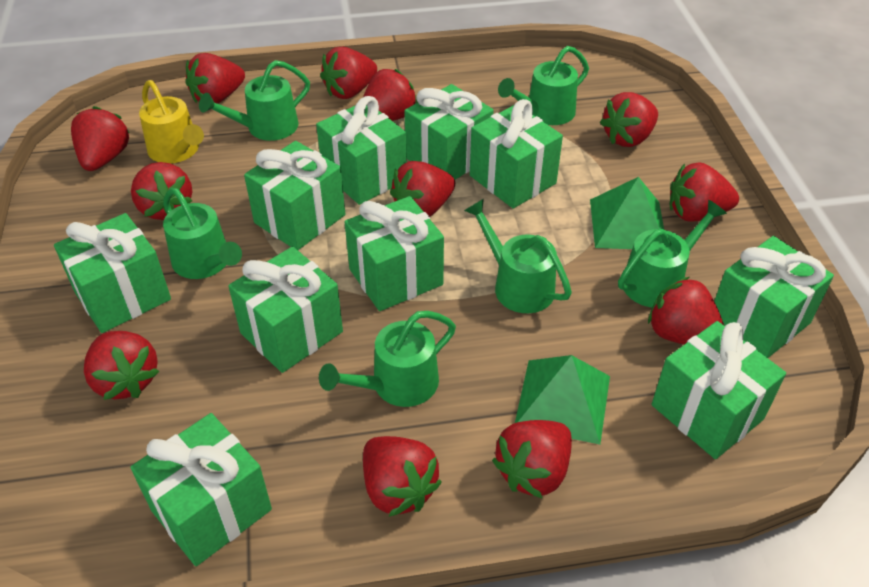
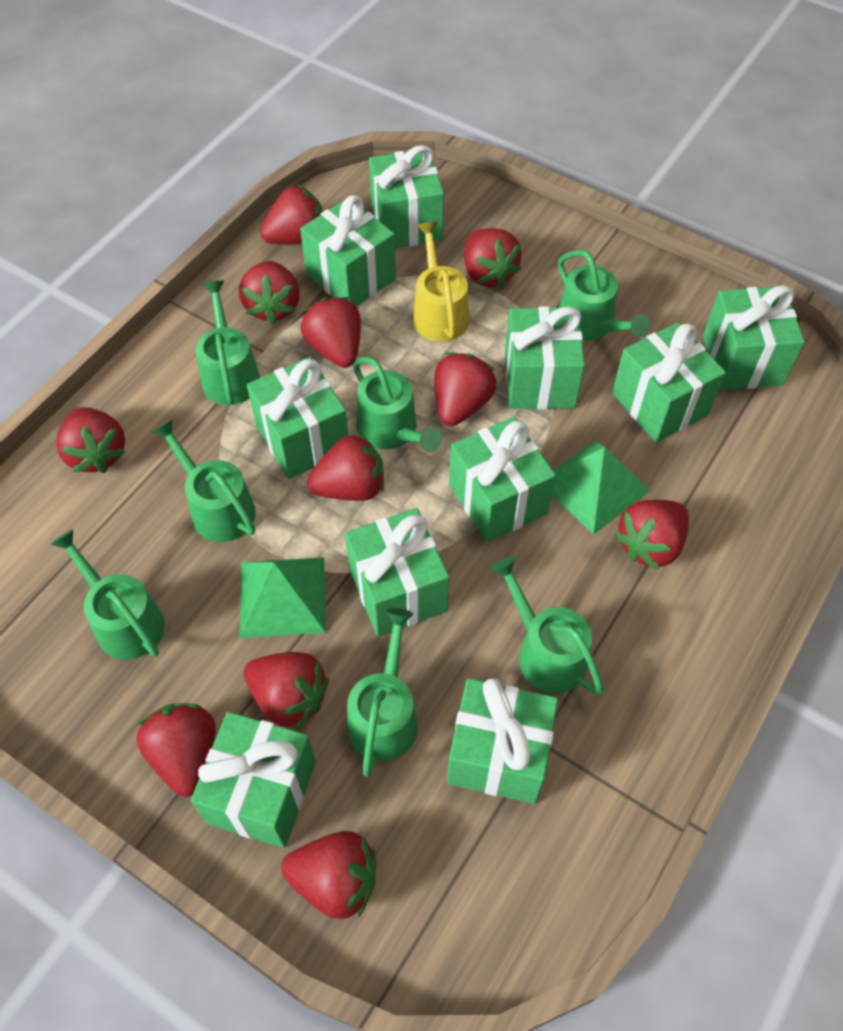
green watering can: [163,188,242,279] [199,60,310,141] [319,311,456,407] [464,199,572,313] [498,46,589,125] [618,200,727,307] = 6 -> [50,529,165,660] [152,419,256,542] [195,281,260,405] [347,608,418,777] [353,357,442,452] [491,556,604,695] [558,250,650,341] = 7
red strawberry: [71,106,130,171] [84,331,159,400] [131,162,192,220] [185,53,245,104] [320,47,377,99] [363,69,418,121] [363,436,442,517] [390,161,455,217] [492,420,572,498] [600,92,658,147] [648,277,724,345] [670,162,739,222] = 12 -> [56,407,126,473] [136,703,216,797] [239,261,300,324] [244,652,329,730] [260,185,323,244] [281,831,376,919] [301,297,361,368] [307,433,384,501] [434,353,497,426] [464,228,522,288] [615,500,689,570] = 11

